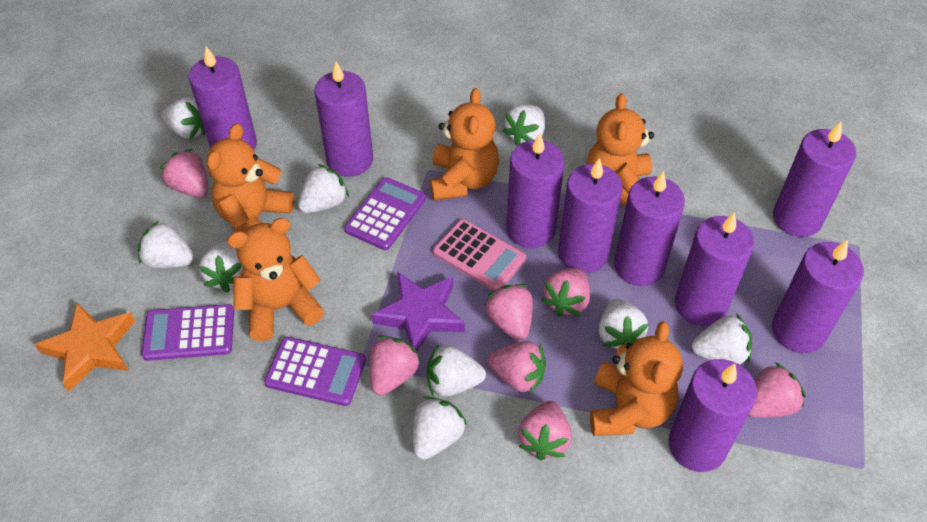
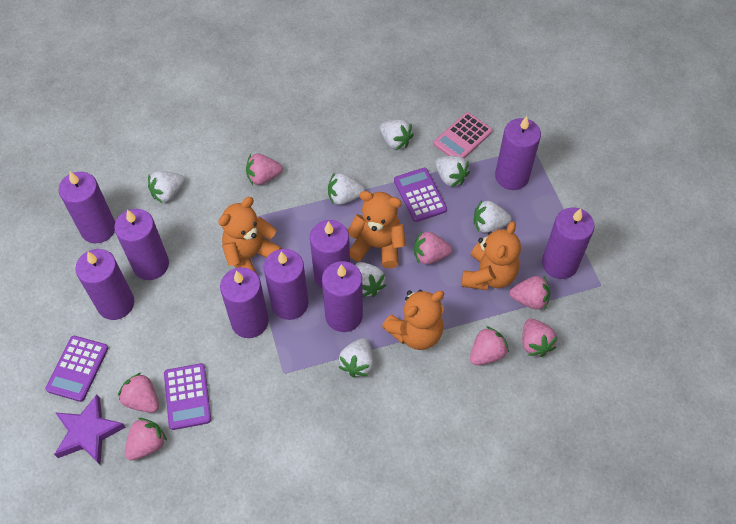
orange star: [34,302,135,392] = 1 -> none = 0
orange teddy bear: [206,123,294,232] [227,218,324,341] [430,88,499,201] [586,93,654,205] [590,321,683,436] = 5 -> [218,197,282,274] [348,191,406,268] [382,289,444,350] [461,221,521,290] = 4
white strawberry: [138,221,194,269] [162,97,205,139] [199,242,243,293] [298,164,349,213] [413,396,467,460] [426,344,486,397] [503,104,545,146] [598,299,648,349] [692,313,752,364] = 9 -> [148,171,185,204] [328,173,365,205] [339,338,374,377] [355,262,386,297] [380,119,414,150] [435,156,470,188] [474,200,511,233] = 7

